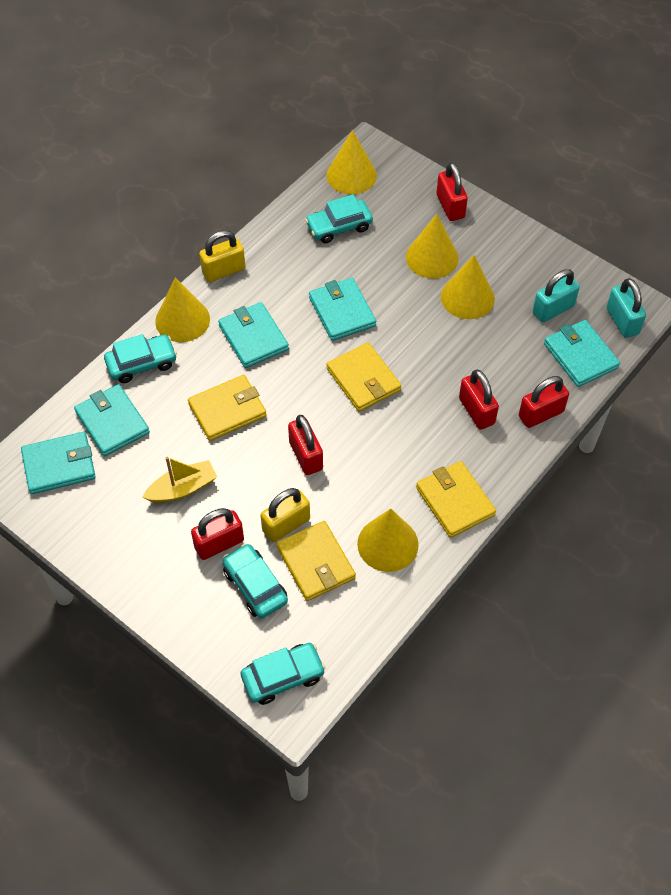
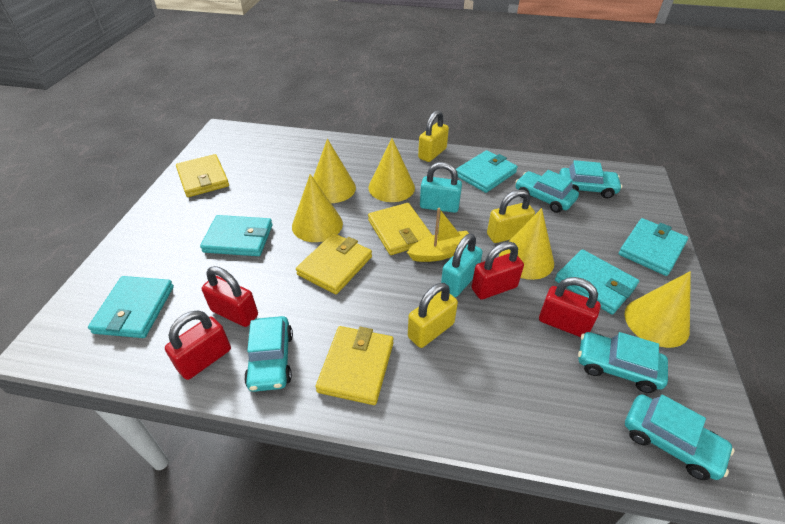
red padlock: [191,508,244,560] [288,415,323,475] [437,163,468,221] [459,370,499,430] [519,376,569,428] = 5 -> [165,311,231,380] [202,266,258,327] [471,242,524,300] [539,277,601,337] = 4
turquoise car: [104,334,177,383] [222,544,288,618] [241,643,325,705] [305,194,373,243] = 4 -> [244,316,293,392] [515,170,579,213] [559,160,622,199] [578,332,668,393] [625,394,735,480] = 5
yellow padlock: [199,230,245,282] [260,488,310,542] = 2 -> [408,283,458,348] [418,110,449,162] [487,190,535,243] = 3

